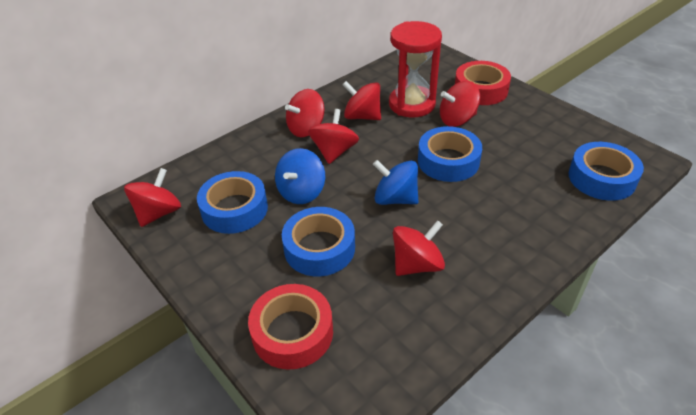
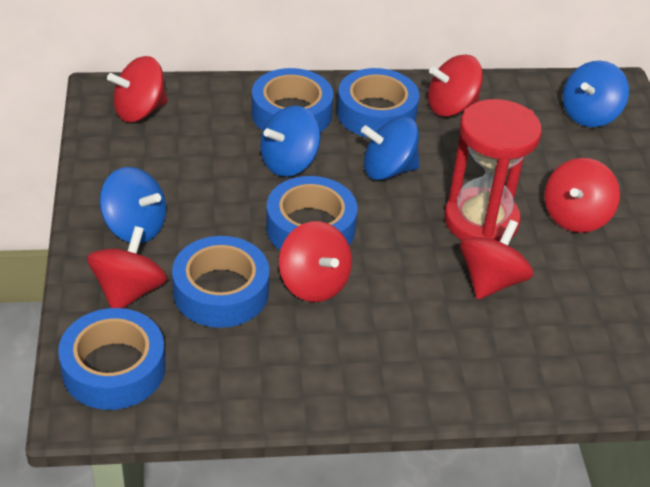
blue spinning top: [275,148,325,204] [373,160,418,205] = 2 -> [99,167,166,243] [260,106,321,177] [361,117,419,180] [563,61,629,127] = 4
blue tape: [197,171,268,234] [282,207,355,276] [418,126,482,182] [569,142,644,201] = 4 -> [58,308,165,410] [172,236,269,328] [252,68,333,133] [266,176,357,250] [337,68,419,138] = 5
red tape: [248,284,333,370] [455,61,511,105] = 2 -> none = 0

